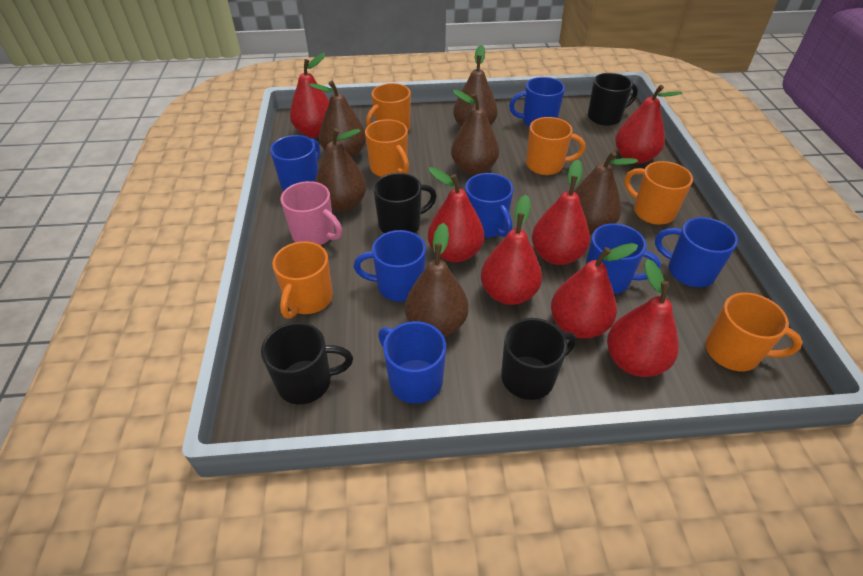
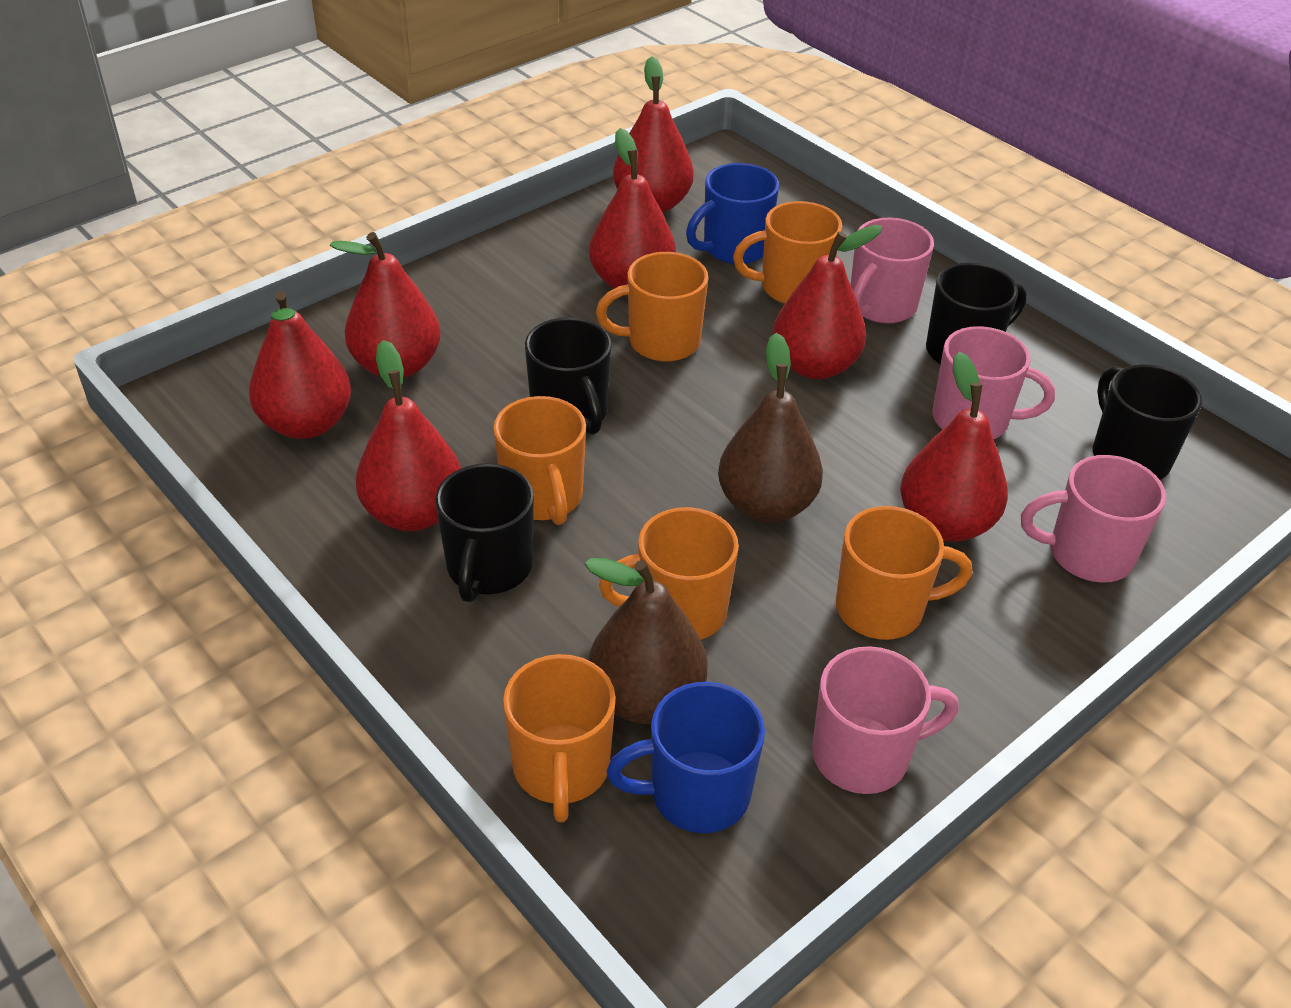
blue mug: [270,135,320,191] [354,230,426,302] [378,321,446,404] [465,173,514,238] [509,77,565,127] [585,223,661,294] [655,217,738,287] = 7 -> [607,682,765,833] [686,163,779,264] = 2
brown pear: [309,81,366,158] [315,128,367,212] [405,223,469,336] [451,89,499,175] [453,45,498,127] [573,151,638,235] = 6 -> [585,558,708,724] [718,333,823,523] = 2
pink mug: [281,181,342,245] = 1 -> [812,646,959,794] [850,218,934,324] [933,326,1055,439] [1021,455,1166,583] = 4

